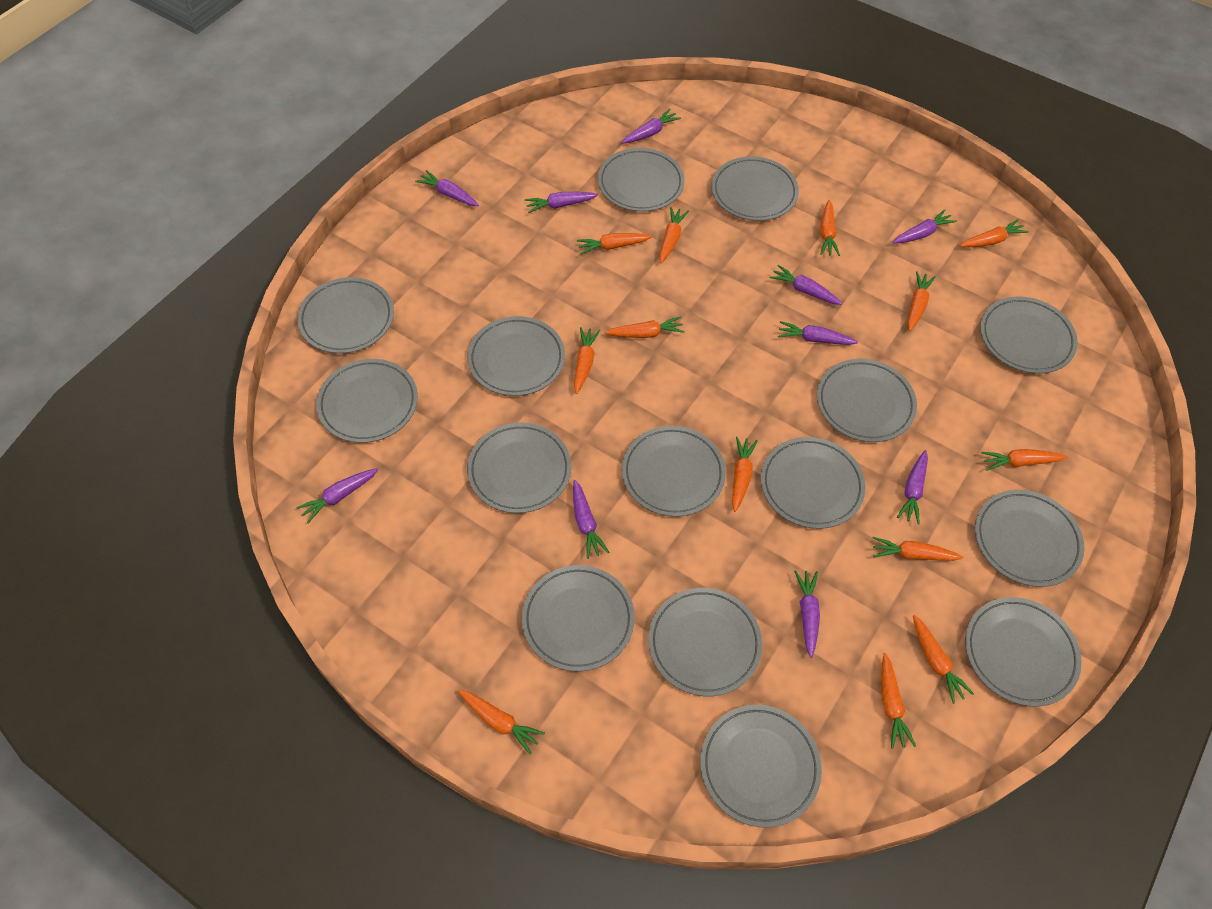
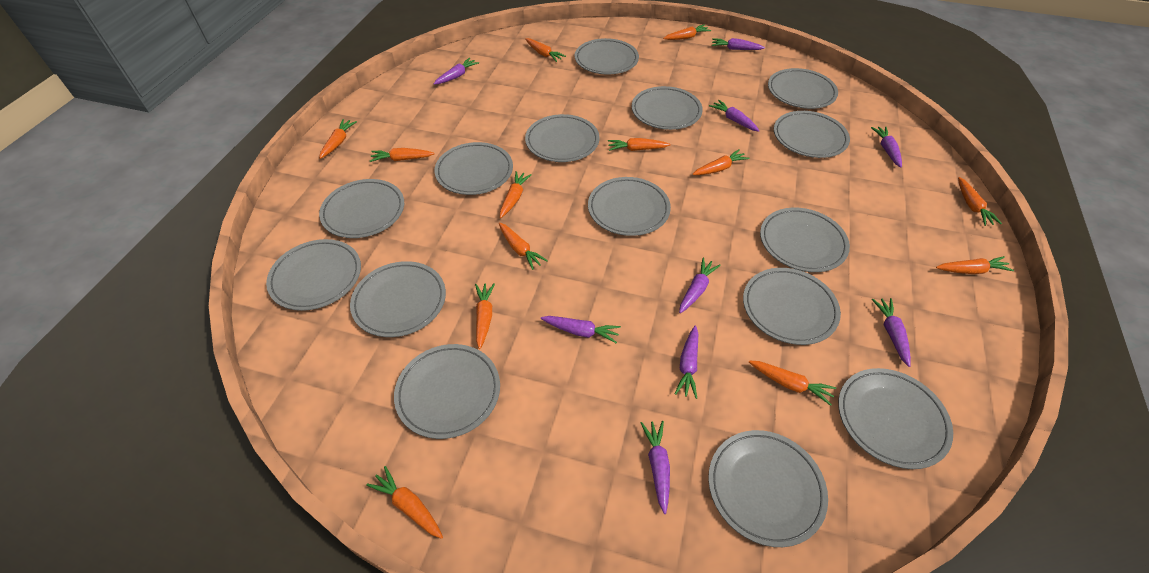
purple carrot: [296,468,378,523] [415,170,479,206] [525,192,598,213] [573,480,609,559] [621,109,681,144] [769,265,843,305] [778,321,858,345] [794,570,820,658] [892,209,957,244] [897,450,928,524] = 10 -> [434,58,479,85] [541,316,621,343] [641,421,670,514] [675,325,698,399] [679,258,721,313] [709,100,760,132] [712,38,765,50] [871,126,902,168] [872,298,911,367] = 9

